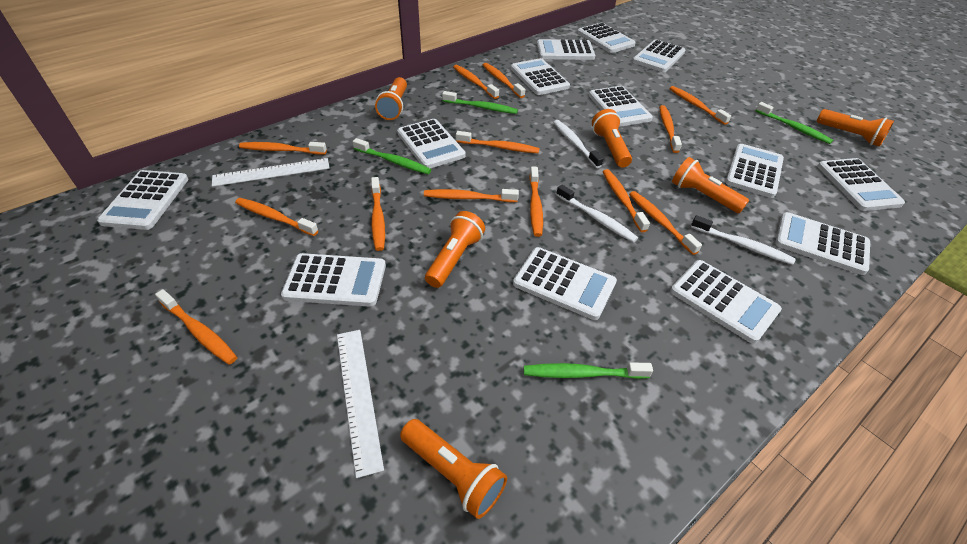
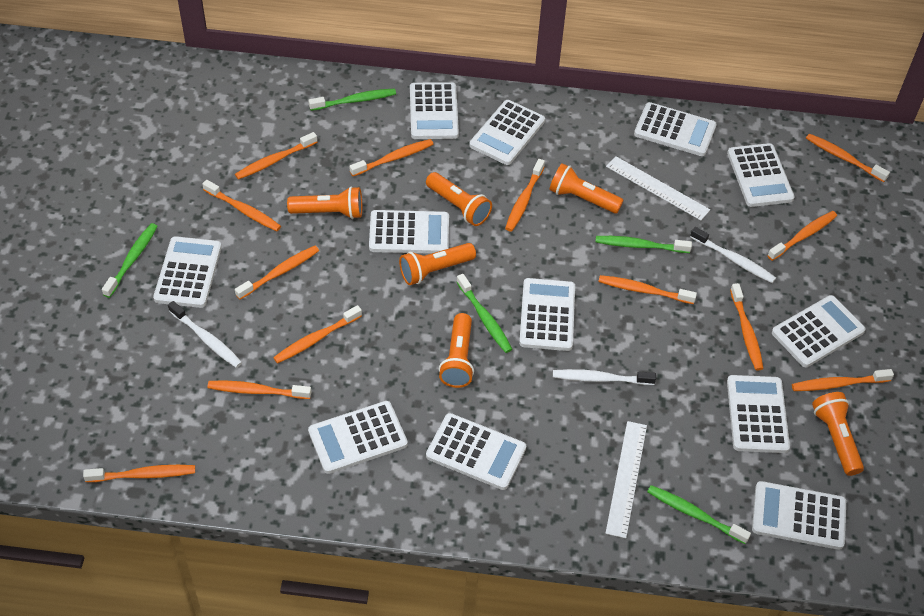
green toothbrush: [353,138,431,174] [442,91,518,114] [524,362,653,379] [756,102,833,144] = 4 -> [102,223,158,298] [308,88,396,111] [457,274,512,353] [595,236,692,253] [647,485,751,544] = 5
white calculator: [97,170,188,230] [281,253,386,307] [397,119,466,168] [511,58,570,95] [513,247,617,320] [537,39,595,60] [577,23,636,53] [589,86,653,127] [632,39,685,72] [670,260,782,344] [726,144,784,198] [775,212,870,275] [817,158,905,211] = 13 -> [153,236,222,308] [308,401,408,474] [369,210,449,254] [410,82,459,139] [426,413,526,490] [470,100,545,165] [519,278,575,351] [634,102,717,156] [727,143,795,207] [727,375,790,453] [752,481,846,550] [772,295,866,367] = 12

